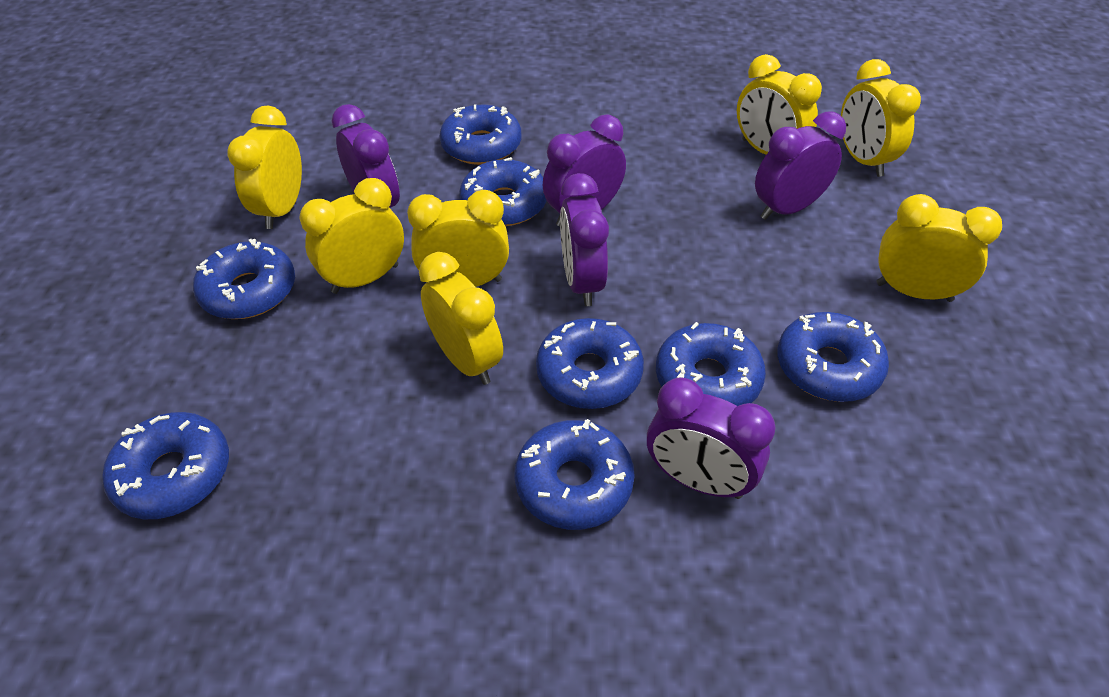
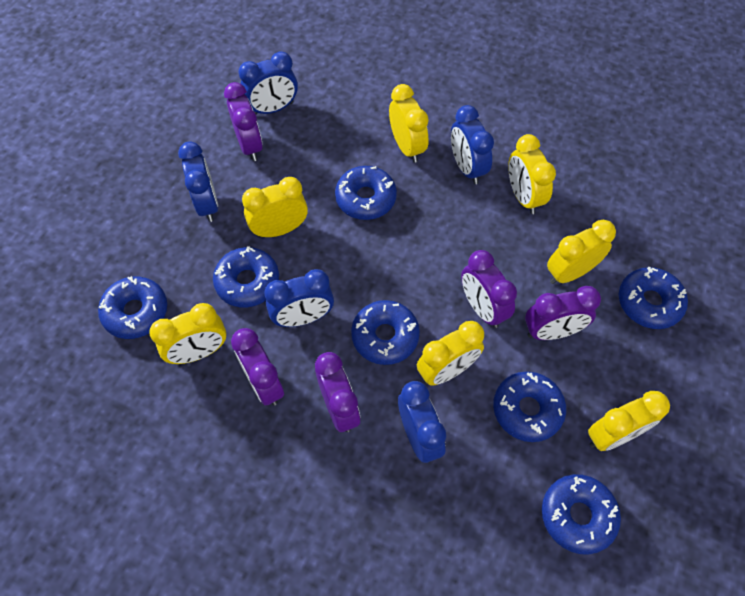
blue clock: none = 0 -> [178,141,218,222] [239,51,298,114] [264,269,334,327] [398,381,446,463] [451,105,494,184] = 5
blue donut: [102,412,229,519] [193,239,295,319] [440,104,521,165] [459,157,547,226] [514,419,635,530] [536,318,644,409] [656,322,766,406] [777,312,889,402] = 8 -> [98,276,167,339] [213,246,279,307] [335,166,397,220] [351,300,420,365] [493,372,566,442] [542,474,621,555] [619,267,688,329] = 7

